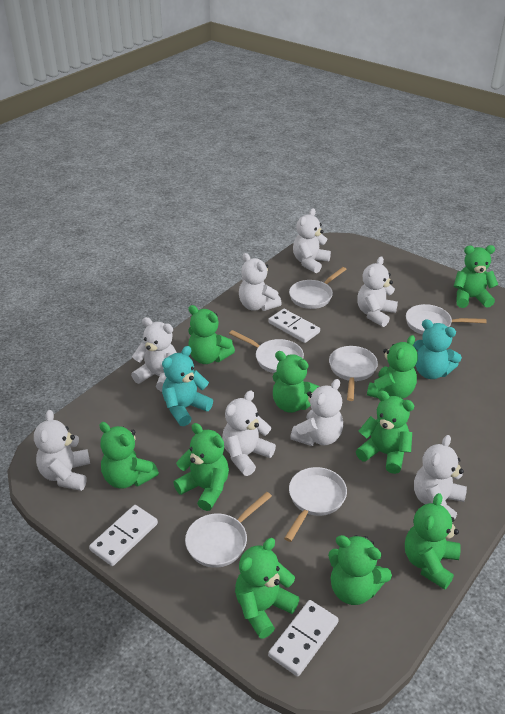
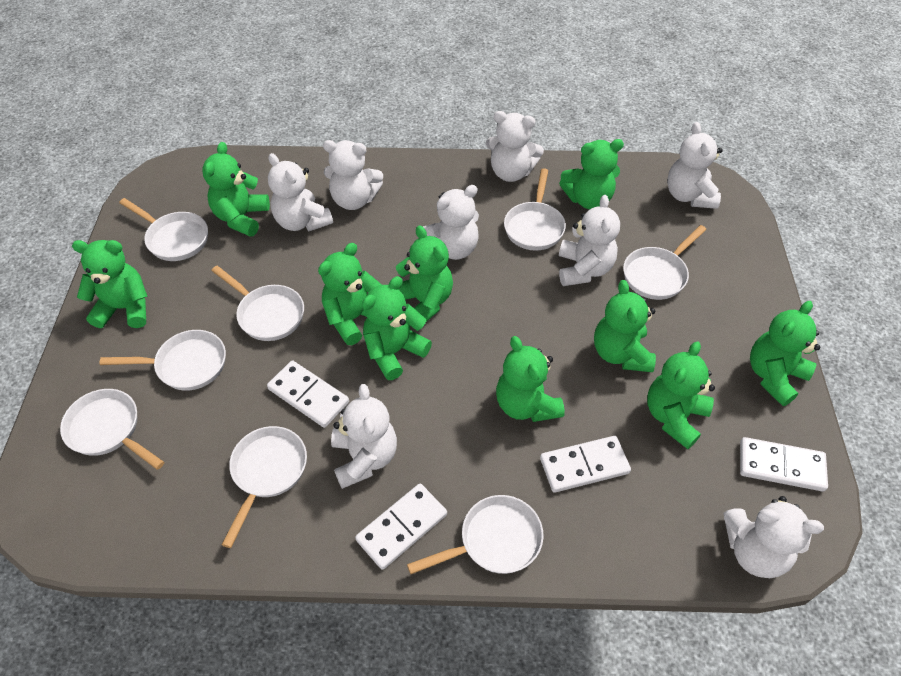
turquoise teddy bear: [162,346,213,426] [413,319,462,379] = 2 -> none = 0
white domino: [89,505,158,566] [268,309,320,343] [268,600,339,677] = 3 -> [267,360,349,428] [355,483,447,570] [540,436,631,493] [740,437,828,492] = 4
white pan: [185,492,272,568] [229,330,304,373] [284,467,347,542] [289,267,347,309] [329,346,378,401] [406,304,487,335] = 6 -> [60,389,164,470] [99,330,226,391] [119,198,208,261] [211,266,304,341] [222,426,307,548] [407,495,544,574] [504,168,566,251] [623,225,706,300] = 8

